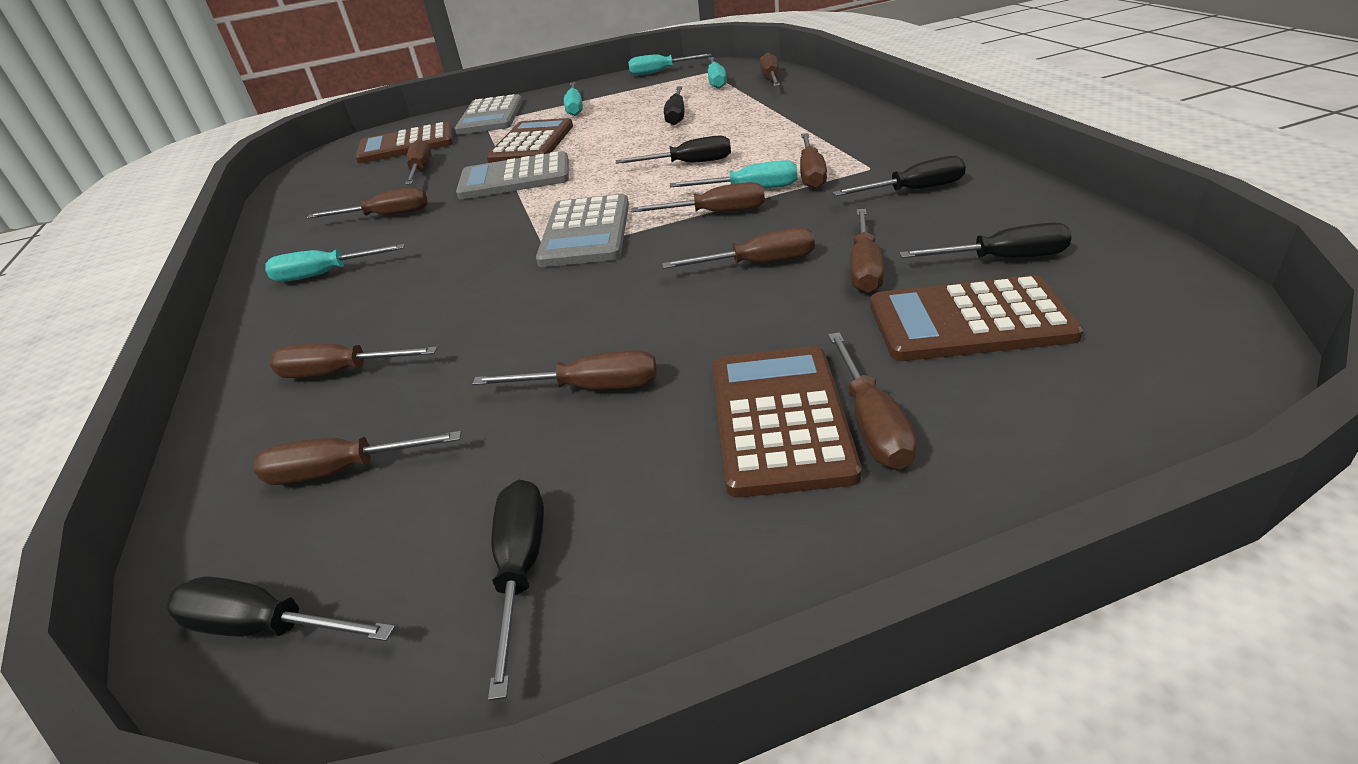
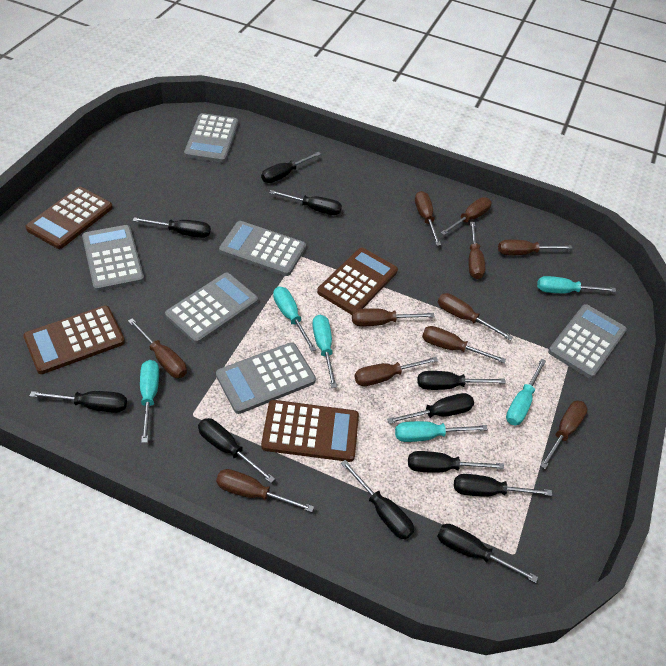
black screwdriver: [166,576,395,641] [488,480,544,701] [616,135,731,164] [664,86,684,125] [833,156,966,196] [899,222,1072,258] = 6 -> [30,391,127,413] [133,217,211,238] [198,418,275,483] [261,152,321,183] [270,190,342,215] [341,460,414,539] [387,393,474,424] [408,451,504,473] [418,371,506,390] [437,524,538,583] [454,474,552,497] = 11
grey calculator: [455,94,523,135] [456,151,569,199] [536,194,629,267] = 3 -> [82,225,144,292] [165,273,258,344] [184,113,238,163] [216,342,316,414] [219,221,306,276] [548,304,627,378] = 6
turquoise screwdriver: [265,244,405,282] [564,82,583,116] [628,54,711,75] [670,160,797,188] [708,57,727,89] = 5 -> [140,360,159,443] [273,286,316,352] [312,315,337,388] [395,421,488,442] [506,359,546,425] [537,276,616,293] = 6

